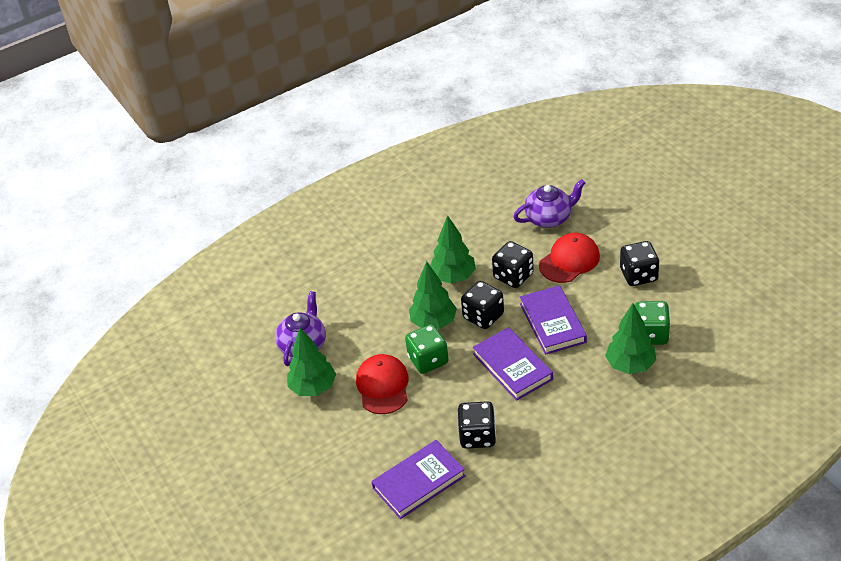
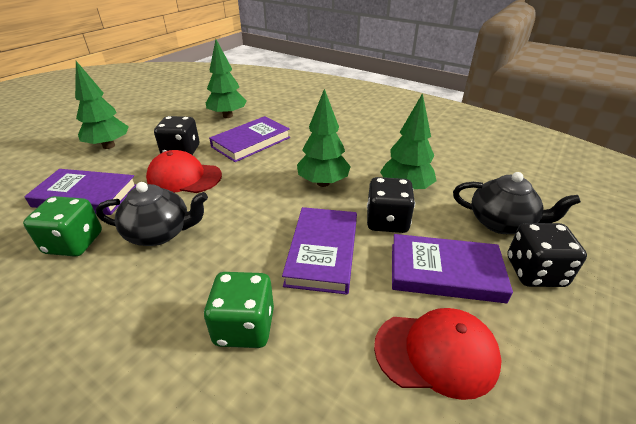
black dice: [458,401,496,449] [461,281,504,329] [492,241,534,288] [620,241,659,286] = 4 -> [154,116,199,155] [367,177,415,233] [507,223,587,287] = 3
black teapot: none = 0 -> [96,182,208,246] [453,172,581,234] = 2
purple book: [372,440,465,519] [473,327,553,401] [520,285,587,355] = 3 -> [24,169,137,215] [209,116,290,162] [282,207,357,295] [392,234,513,303] = 4
purple teapot: [275,291,326,366] [513,179,585,228] = 2 -> none = 0

